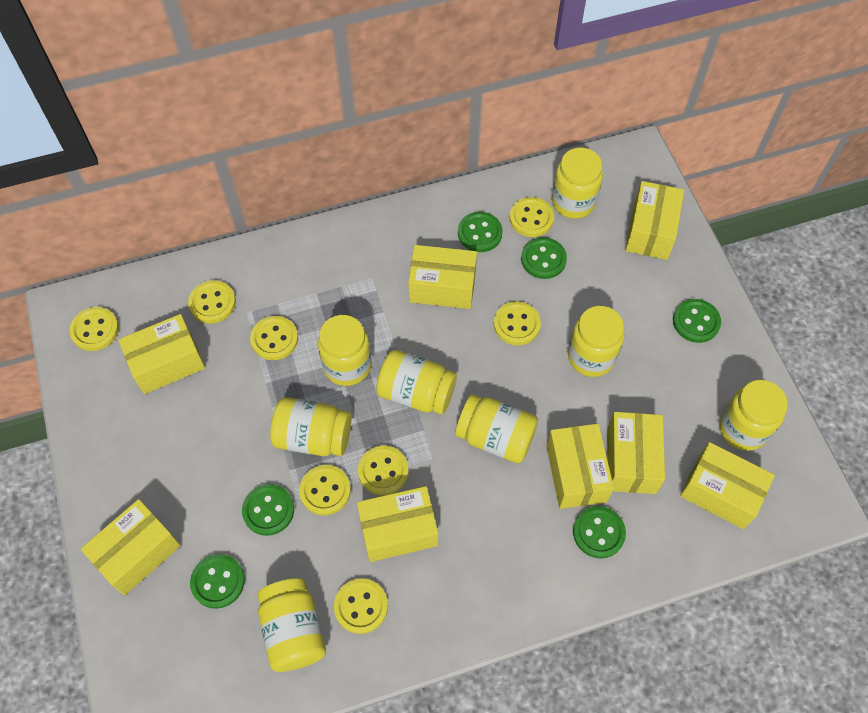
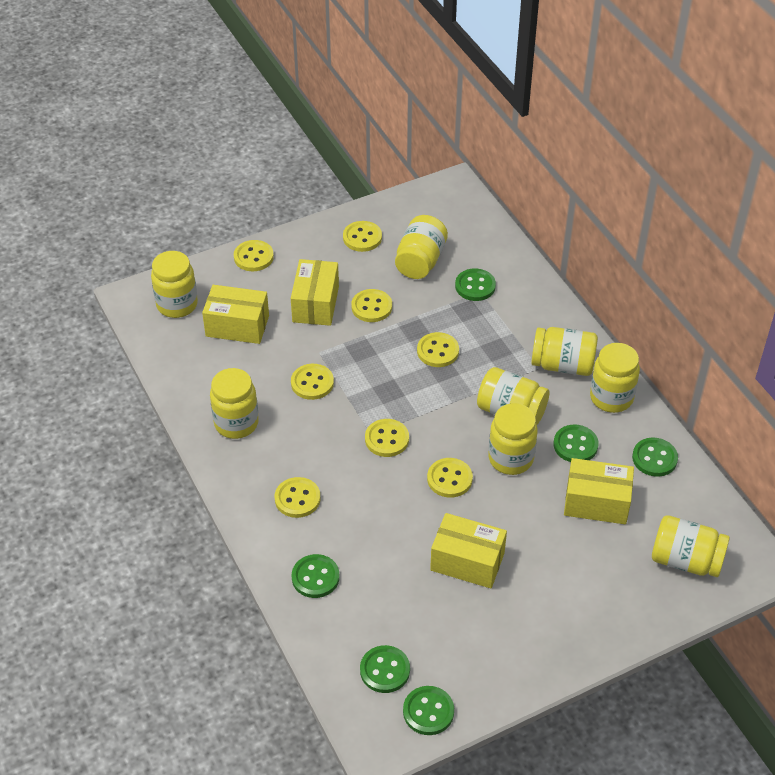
yellow box: [81,499,181,595] [118,314,205,394] [357,486,438,562] [408,245,477,309] [546,424,614,509] [607,412,665,494] [625,181,684,260] [680,442,775,529] = 8 -> [202,285,269,344] [291,259,339,326] [430,513,507,588] [564,458,634,524] = 4

